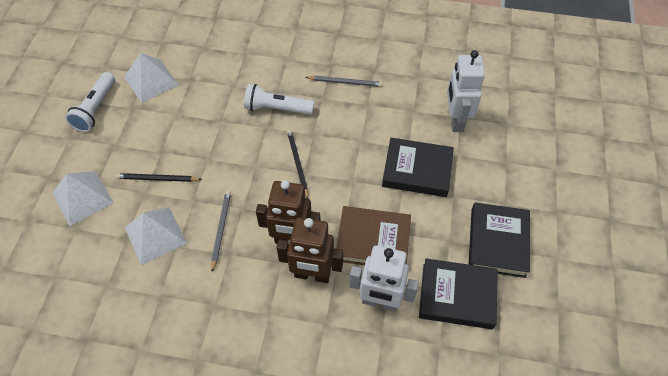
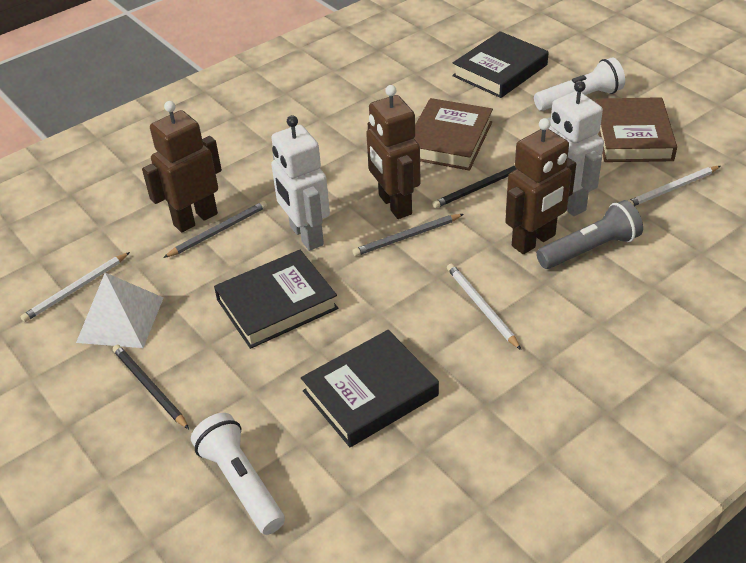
brown book: [336,206,411,265] = 1 -> [414,98,493,171] [596,97,677,162] = 2
brown robot: [256,180,321,244] [277,217,343,283] = 2 -> [142,101,222,232] [366,85,421,219] [505,118,576,254] = 3
grey flashlight: none = 0 -> [536,200,643,269] = 1
white pencil: none = 0 -> [20,252,130,322] [447,264,521,350] [628,166,720,206] = 3
white pyramid: [53,171,114,226] [124,53,179,103] [125,207,187,265] = 3 -> [76,273,164,348] = 1

